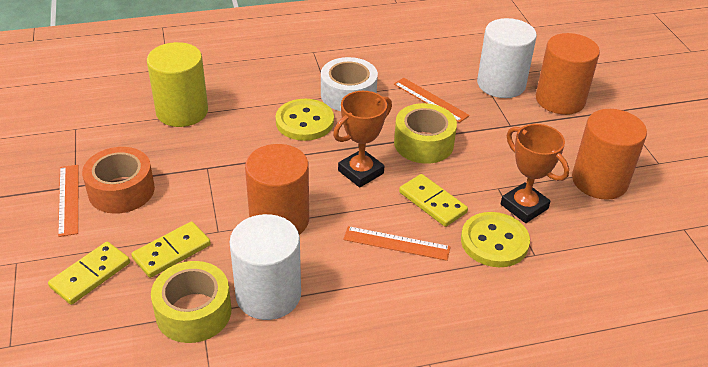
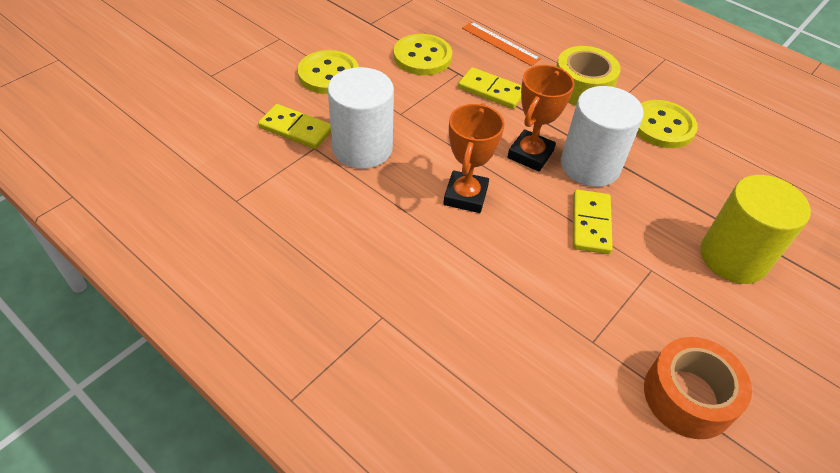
orange cylinder: [245,144,309,235] [536,33,600,115] [572,109,647,200] = 3 -> none = 0
orange ruler: [58,165,79,237] [343,226,451,261] [394,78,470,123] = 3 -> [462,22,541,66] = 1
white tape: [321,57,378,111] = 1 -> none = 0
yellow button: [276,99,334,141] [461,212,530,267] = 2 -> [298,50,359,94] [393,34,452,75] [637,100,698,148] = 3
yellow tape: [151,261,231,343] [394,103,457,164] = 2 -> [556,46,621,106] = 1

